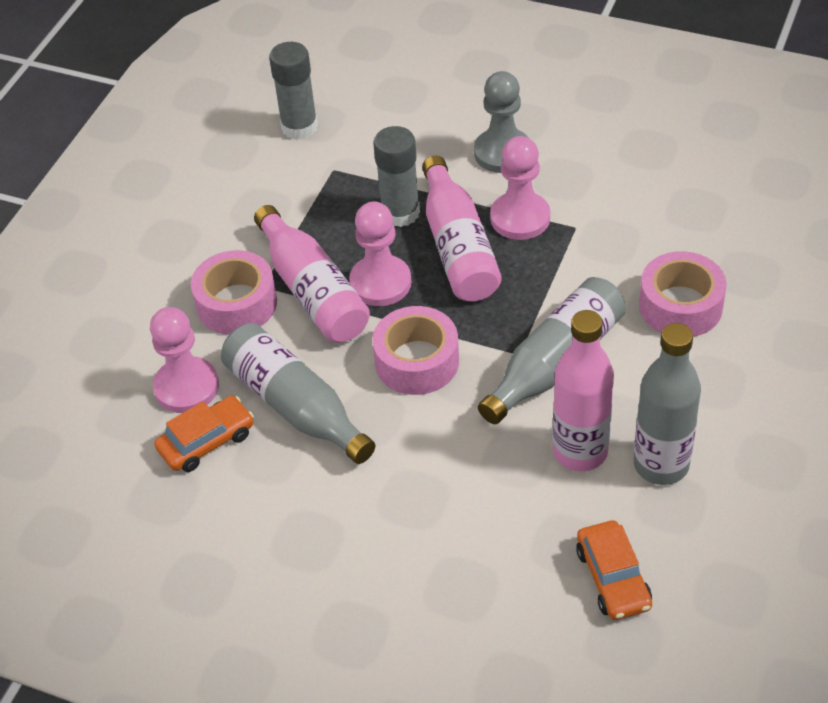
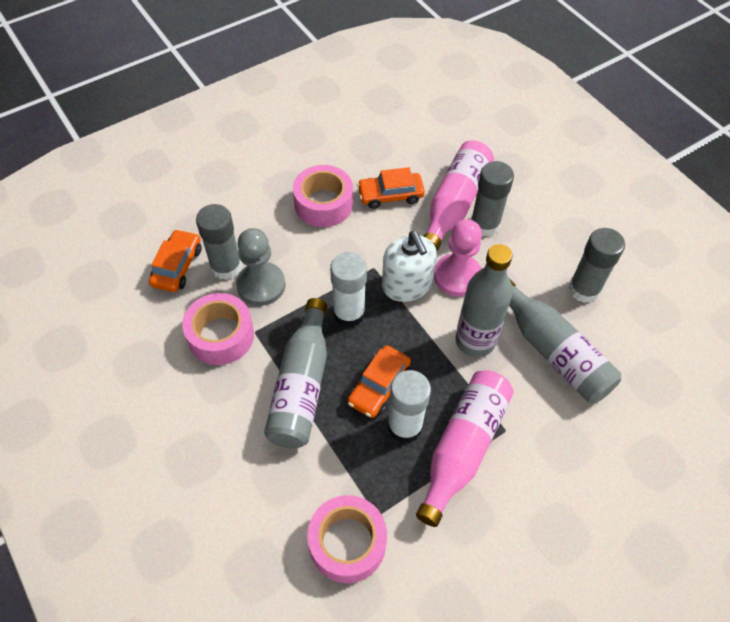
grey glue stick: [269,42,318,140] [373,126,420,227] = 2 -> [196,204,242,280] [471,161,514,237] [568,228,625,303] = 3
orange car: [154,396,254,472] [576,520,652,620] = 2 -> [149,229,201,292] [348,345,411,418] [357,167,425,209] = 3
pink bottle: [254,205,370,343] [422,156,502,301] [553,310,614,471] = 3 -> [416,370,514,527] [424,140,494,251] = 2
pink pawn: [150,307,219,413] [349,201,411,306] [490,136,550,240] = 3 -> [434,219,482,297] = 1
white glue stick: none = 0 -> [330,252,367,327] [388,370,431,443] = 2
white soap dispenser: none = 0 -> [382,231,437,302] = 1

